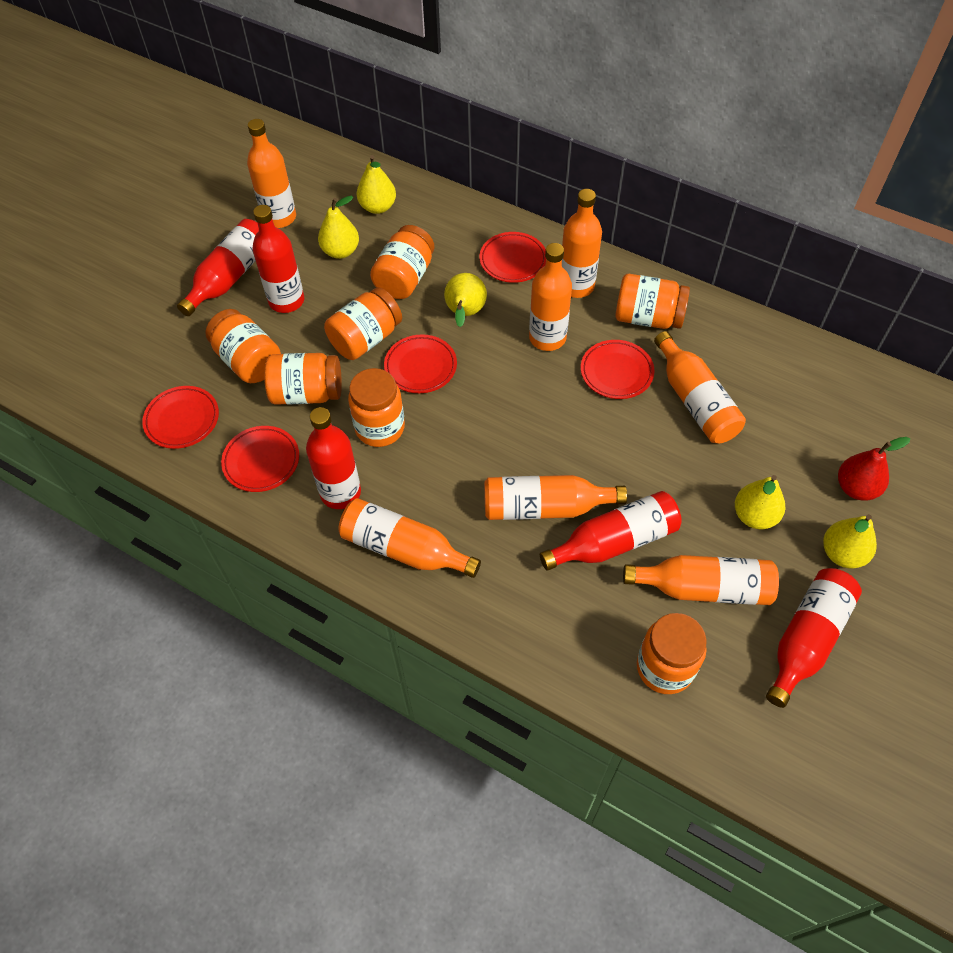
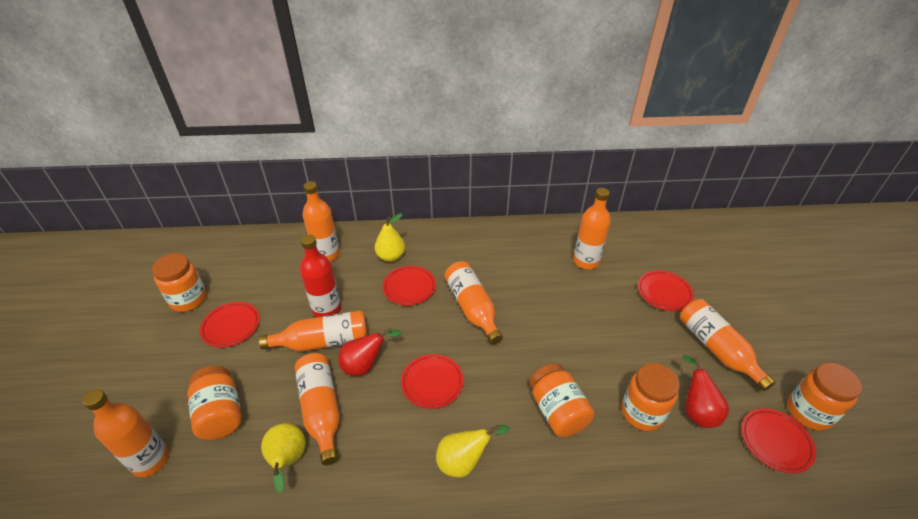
orange jar: [205,309,281,383] [264,353,342,405] [324,287,402,360] [348,368,405,447] [370,225,435,299] [615,274,690,329] [637,613,707,694] = 7 -> [152,253,207,312] [187,366,242,440] [529,363,595,437] [622,363,679,431] [787,363,862,431] = 5
red bottle: [177,219,259,316] [253,205,304,313] [306,407,361,509] [540,491,682,571] [766,568,862,708] = 5 -> [300,235,341,317] = 1
red pear: [838,437,910,501] = 1 -> [338,328,402,376] [683,355,729,428] = 2
yellow pear: [318,196,359,259] [356,155,396,214] [444,273,487,327] [735,475,785,529] [823,514,877,569] = 5 -> [261,423,306,493] [375,213,405,262] [436,425,510,478] = 3

